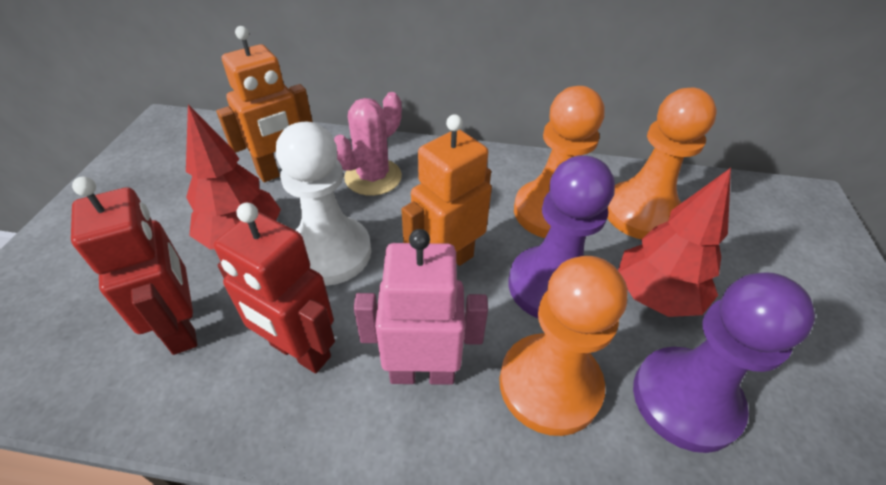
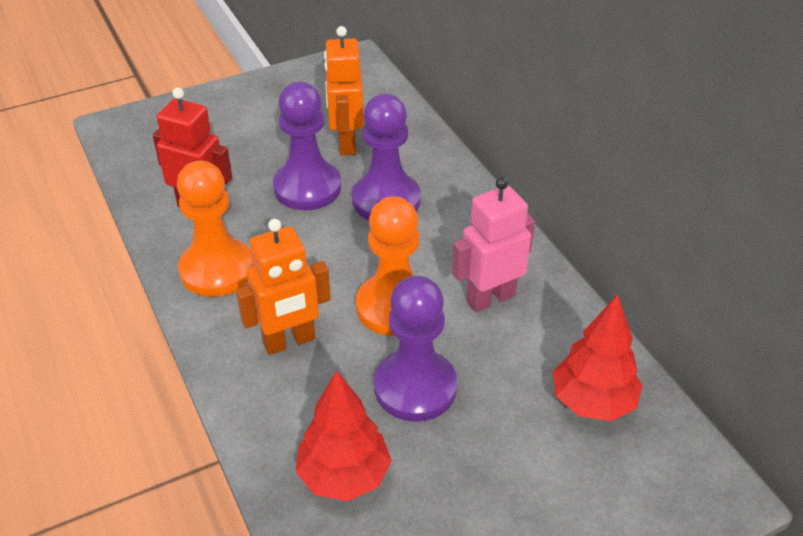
orange pawn: [500,256,627,436] [514,86,605,238] [608,88,717,240] = 3 -> [177,161,254,297] [356,196,419,336] = 2
pink cactus: [334,92,402,196] = 1 -> none = 0
purple pawn: [508,155,615,318] [633,272,815,453] = 2 -> [273,82,341,210] [352,94,421,220] [374,275,457,422] = 3
red robot: [71,177,197,355] [214,203,335,373] = 2 -> [153,88,232,207] = 1
white pawn: [276,122,371,286] = 1 -> none = 0

